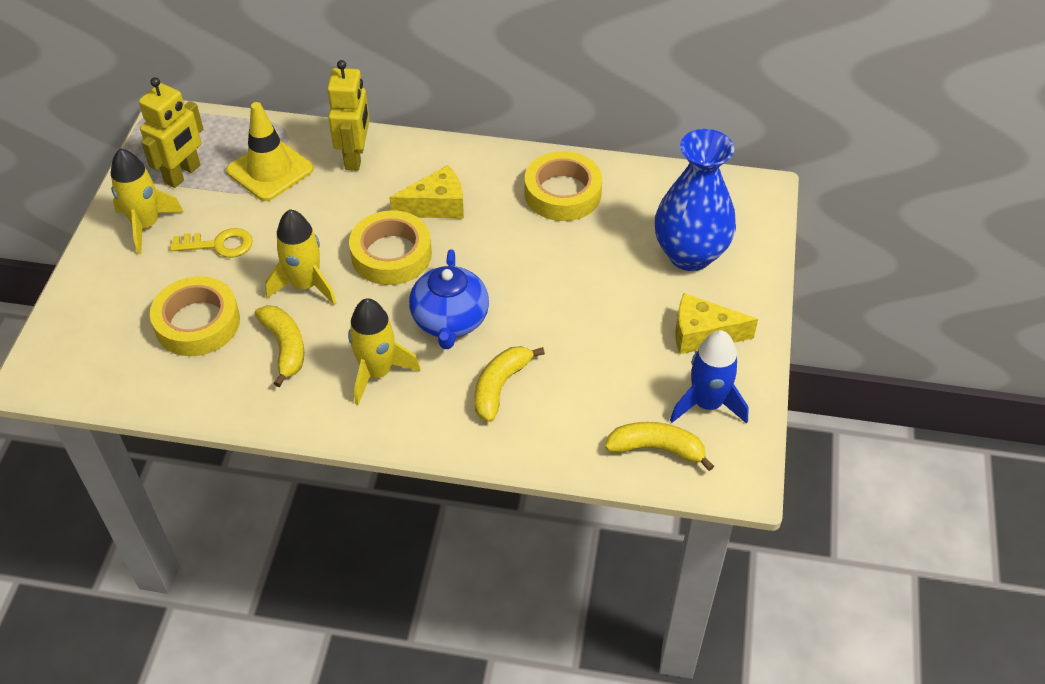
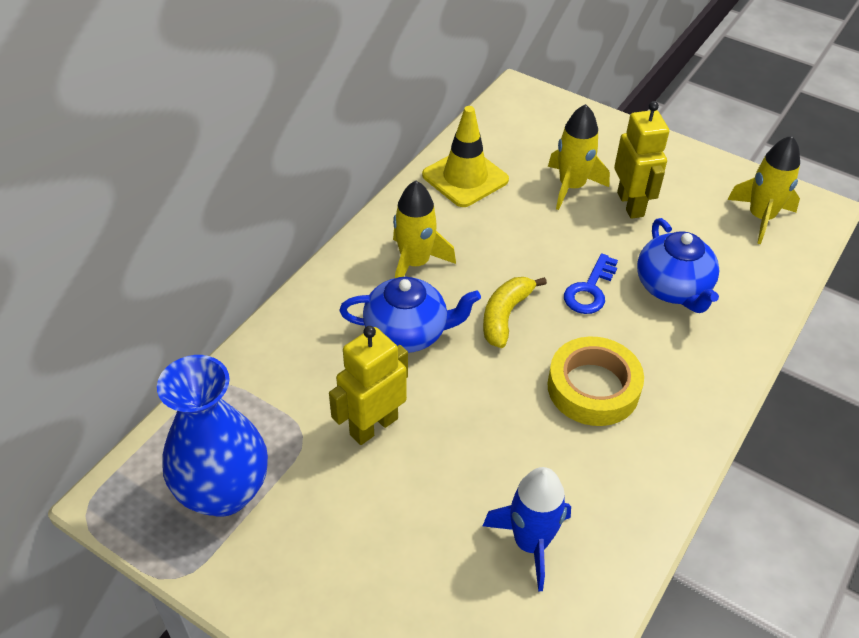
blue key: none = 0 -> [564,253,618,314] = 1
blue teapot: [409,249,489,349] = 1 -> [339,277,481,353] [637,218,719,313] = 2
yellow banana: [255,305,304,387] [474,346,545,422] [605,422,714,471] = 3 -> [483,277,547,348] = 1
yellow cheese: [389,165,464,219] [675,293,758,354] = 2 -> none = 0
yellow key: [170,228,253,258] = 1 -> none = 0
yellow tape: [150,276,240,356] [349,210,432,285] [525,151,602,221] = 3 -> [547,337,644,426] = 1

